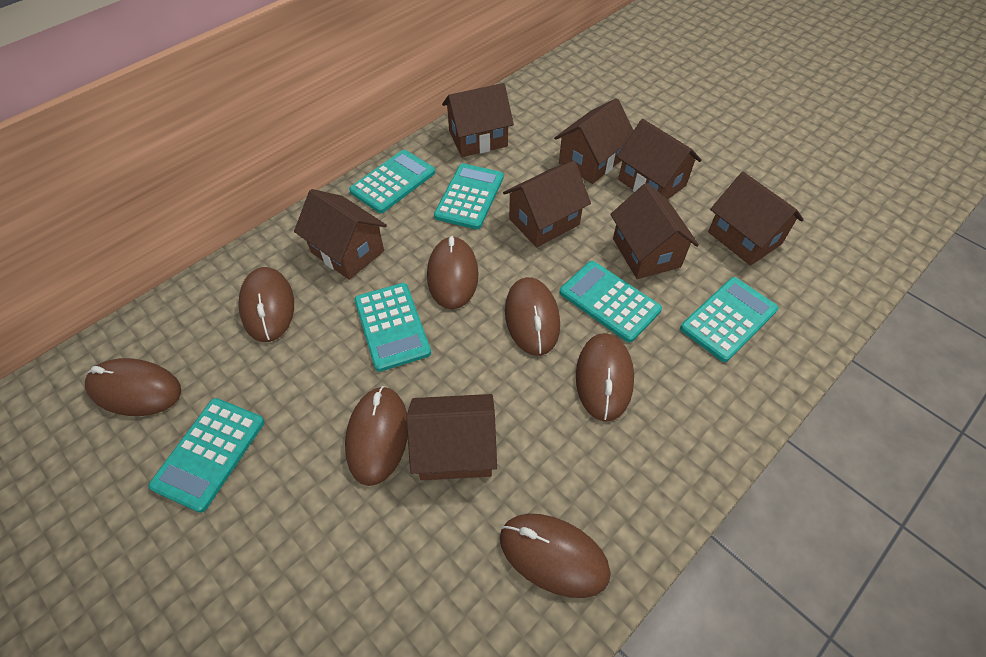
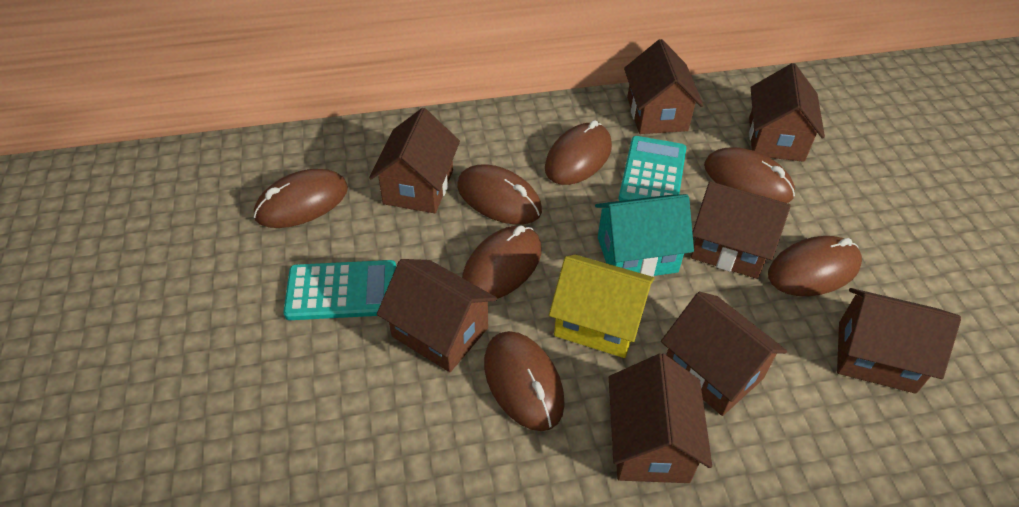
turquoise calculator: [148,398,265,513] [349,150,435,213] [354,283,431,372] [434,163,504,229] [560,261,662,342] [680,277,778,362] = 6 -> [283,260,396,320] [619,136,686,201] = 2
turquoise house: none = 0 -> [595,194,694,277] = 1
yellow house: none = 0 -> [549,254,654,358] = 1

